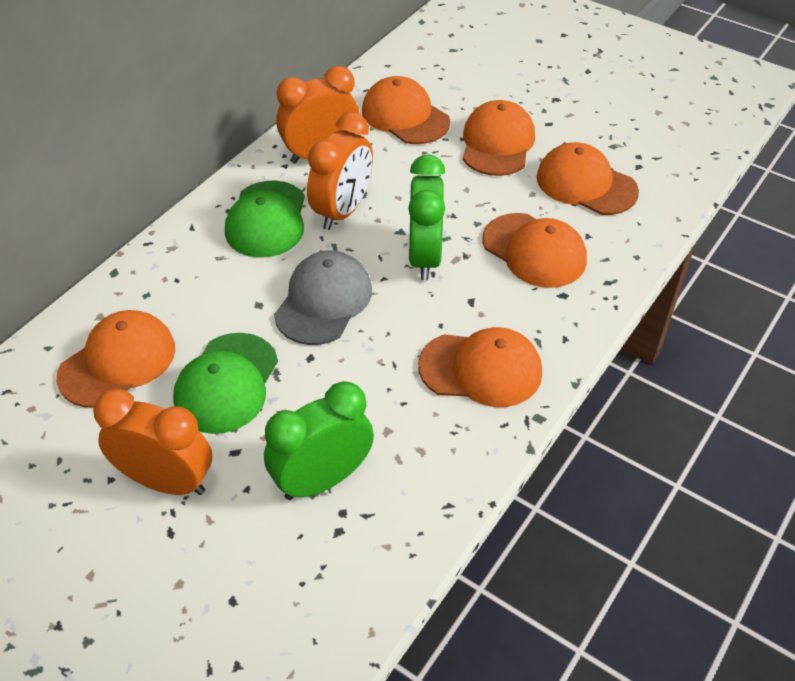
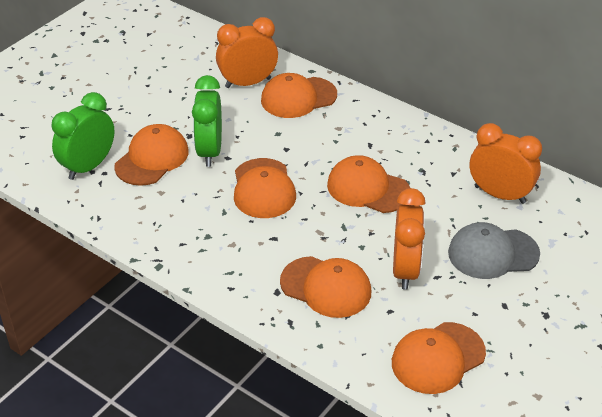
green cap: [173,333,278,434] [225,180,305,258] = 2 -> none = 0

